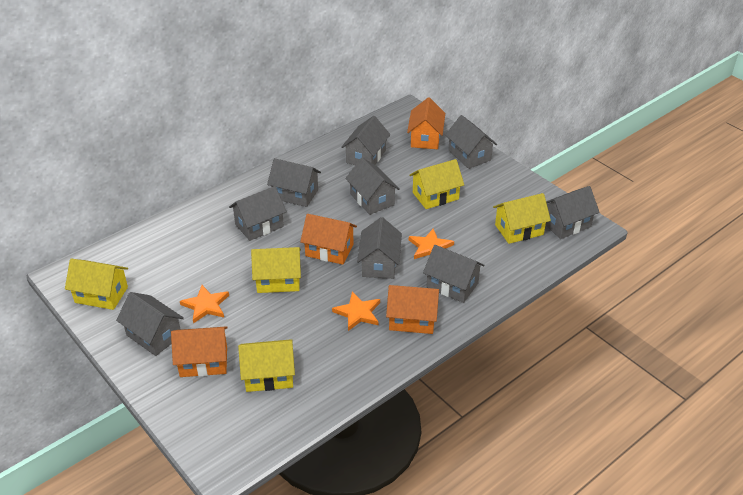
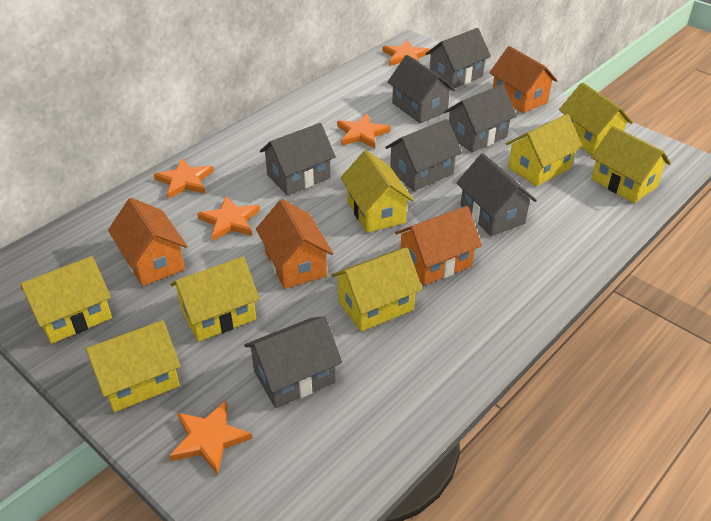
grey house: [116,292,184,356] [229,186,287,241] [267,158,321,207] [341,116,390,165] [345,157,400,215] [357,217,402,279] [423,245,485,303] [445,115,497,169] [546,186,599,239] = 9 -> [244,316,342,408] [260,123,336,195] [385,119,462,191] [388,55,455,123] [426,28,491,88] [444,84,517,153] [457,153,537,236] = 7
orange star: [180,285,229,324] [332,292,380,331] [409,229,454,259] = 3 -> [154,159,214,199] [169,400,252,475] [197,196,260,241] [337,113,391,149] [383,40,430,66] = 5
yellow house: [65,259,128,310] [238,339,295,392] [251,247,301,293] [409,159,464,209] [493,193,551,244] = 5 -> [21,256,112,344] [85,320,181,412] [170,256,260,342] [331,247,423,332] [341,150,414,233] [506,114,583,186] [559,82,633,155] [591,126,671,203] = 8

